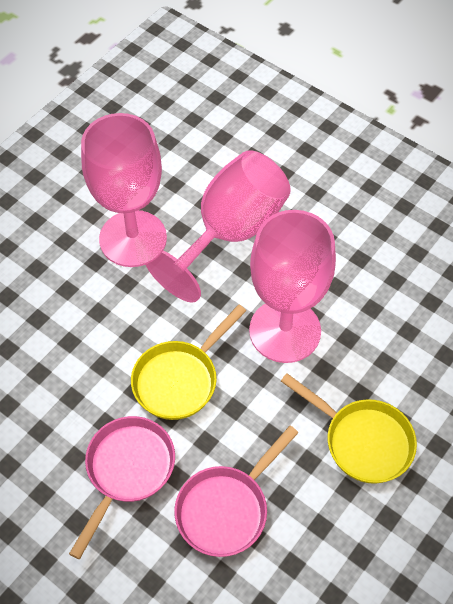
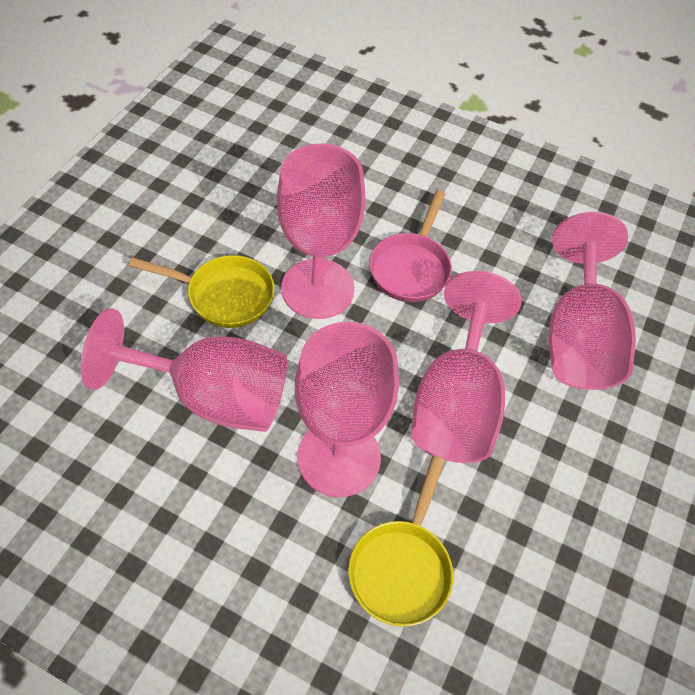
pink goblet: [81,113,167,267] [143,150,291,303] [249,210,336,363] = 3 -> [81,308,287,432] [277,143,366,319] [295,322,399,497] [411,271,521,463] [549,212,636,390] = 5
pink pan: [69,416,175,559] [174,426,298,557] = 2 -> [369,190,452,302] = 1

